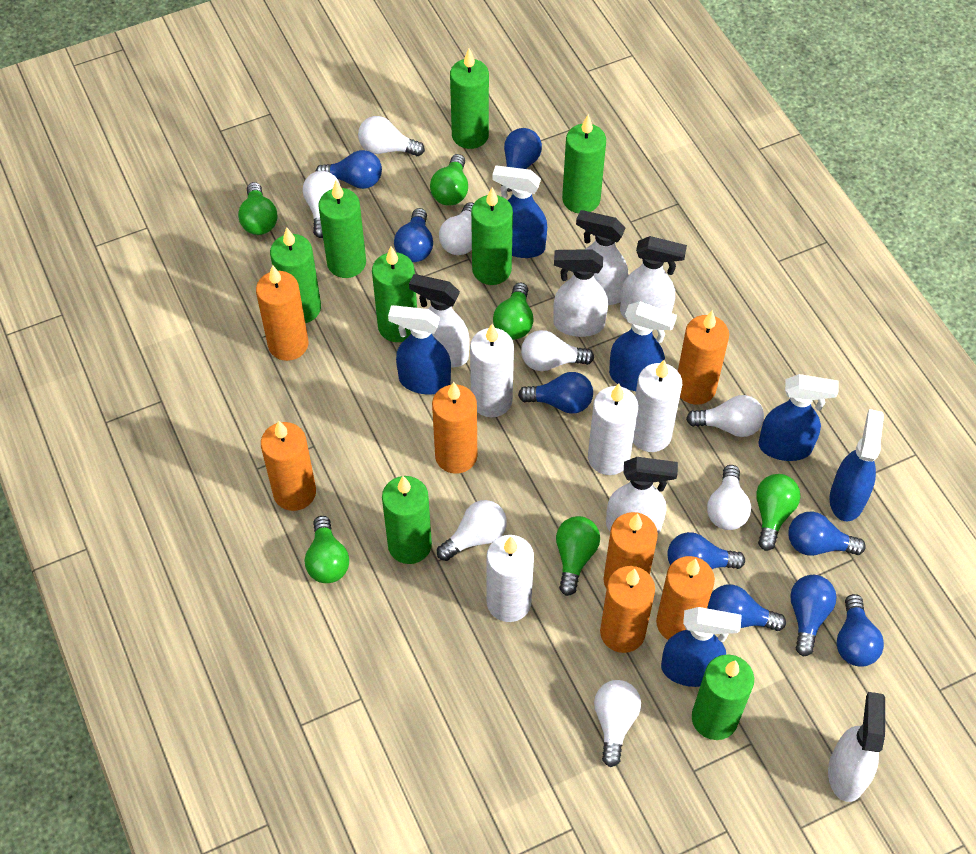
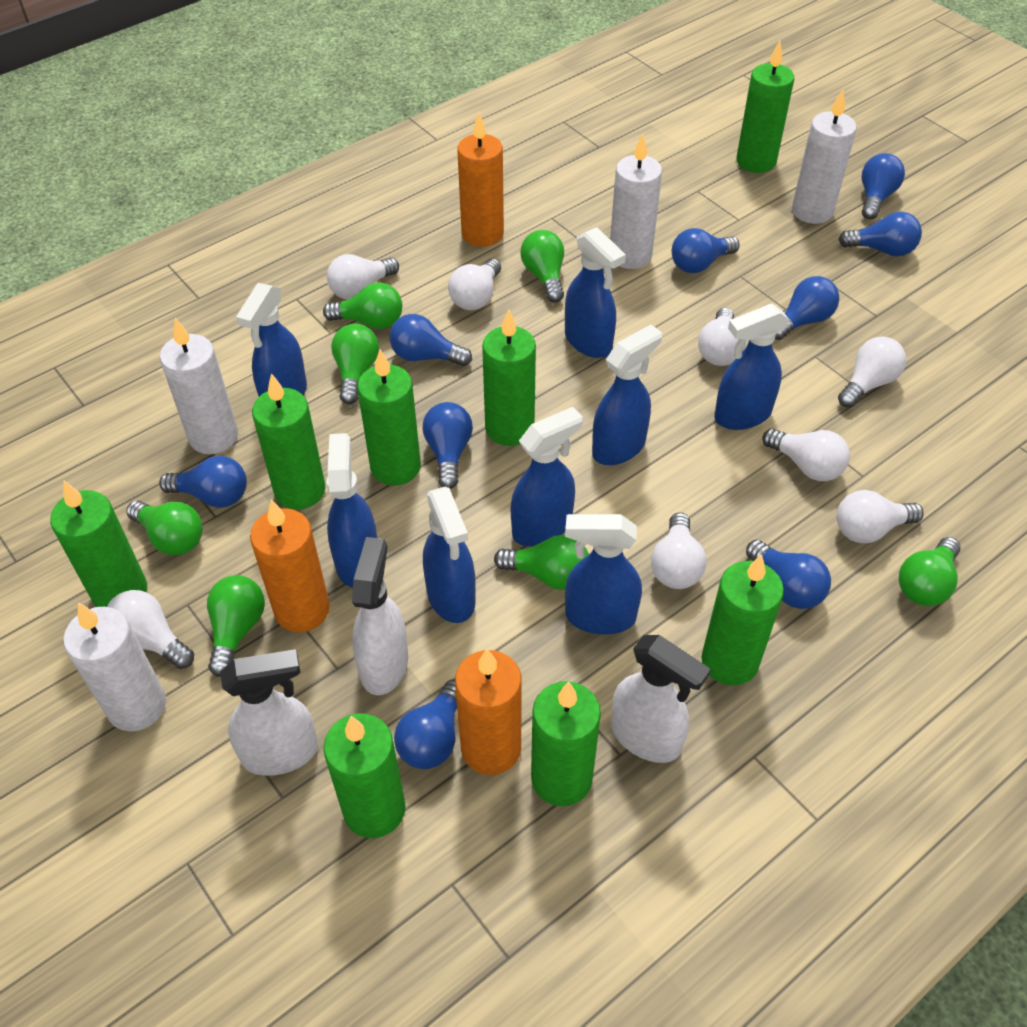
blue spray bottle: [388,305,451,394] [492,166,547,258] [609,301,677,391] [661,607,742,687] [758,374,839,461] [829,409,884,521] = 6 -> [236,283,307,396] [327,433,377,587] [423,487,476,623] [511,407,583,546] [565,227,626,358] [565,514,642,634] [592,325,662,465] [714,304,789,430] = 8
green light bulb: [238,182,277,235] [305,516,349,583] [430,154,468,206] [493,283,534,340] [556,516,600,596] [756,474,800,551] = 6 -> [126,501,203,555] [207,575,265,677] [323,282,402,329] [331,324,379,404] [494,535,589,590] [520,230,564,303] [899,537,961,606] = 7
orange candle: [256,265,309,361] [261,420,316,511] [432,382,477,474] [600,566,655,653] [603,512,658,589] [656,556,715,640] [678,310,729,405] = 7 -> [250,499,330,632] [455,649,522,775] [457,113,504,247] = 3
white spray bottle: [409,274,469,368] [553,249,608,337] [576,210,628,305] [606,457,678,534] [620,236,687,320] [828,692,885,802] = 6 -> [220,649,318,776] [352,537,408,695] [611,635,711,763] = 3

